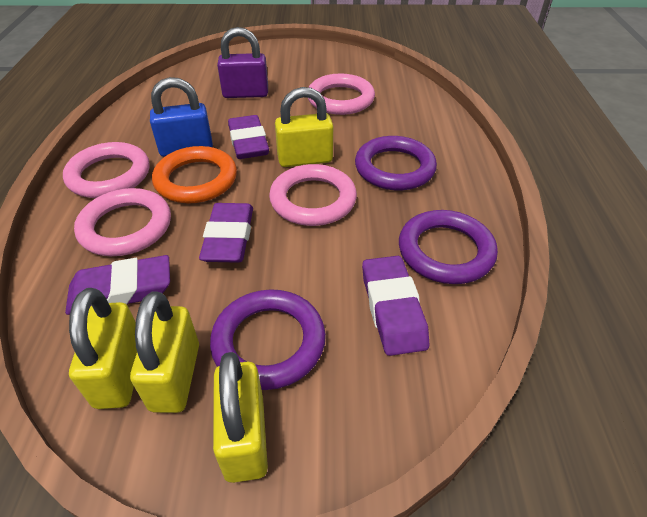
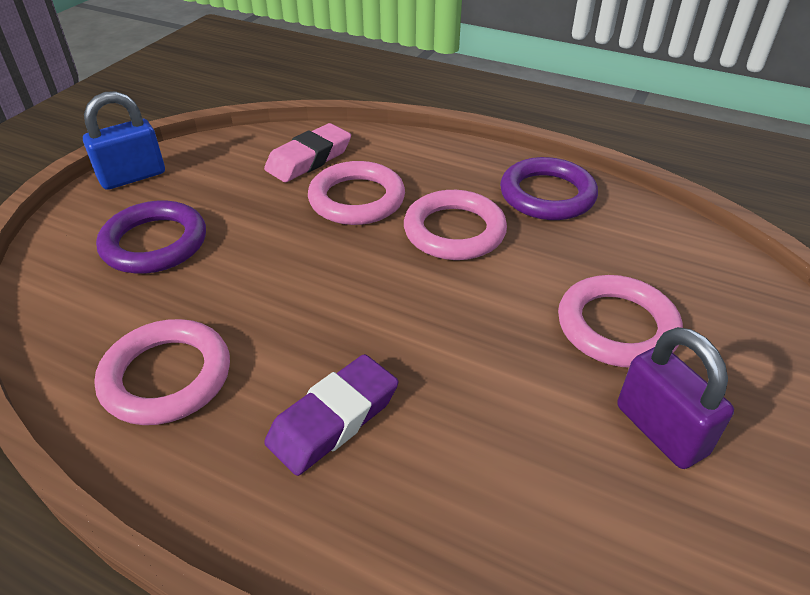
orange ring: [152,146,237,203] = 1 -> none = 0
pink eraser: none = 0 -> [264,123,351,182] = 1
purple eraser: [65,255,170,315] [199,203,253,263] [228,115,269,159] [362,256,429,356] = 4 -> [264,354,398,476] = 1
purple ring: [210,289,326,390] [355,136,437,190] [399,210,498,284] = 3 -> [96,200,206,274] [500,157,598,220] = 2
yellow padlock: [69,288,137,409] [130,291,199,413] [213,352,268,483] [275,87,333,167] = 4 -> none = 0

